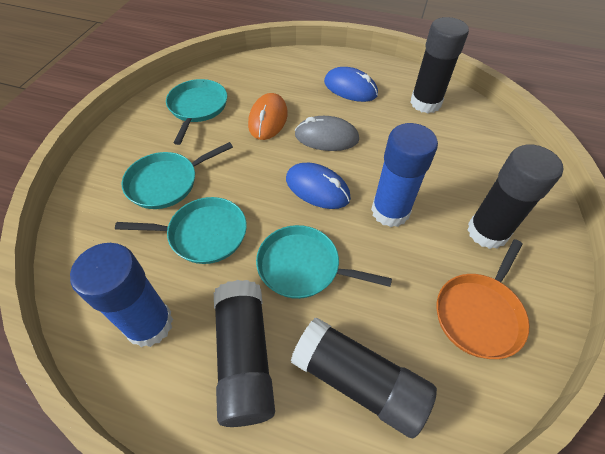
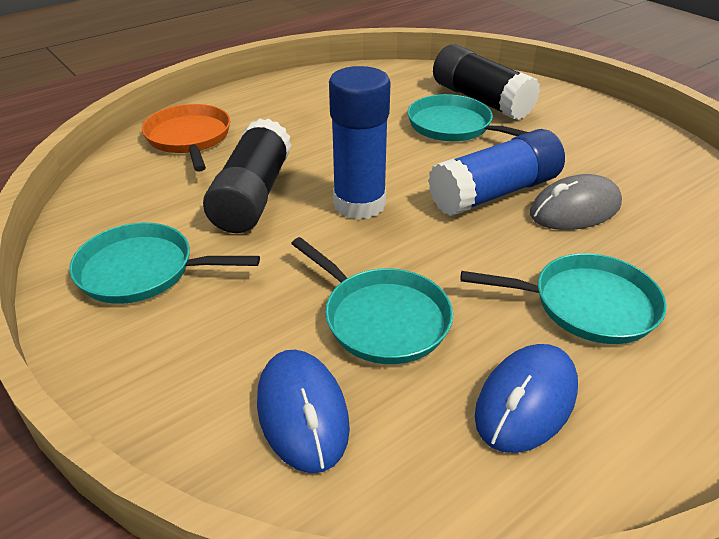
black glue stick: [214,280,275,427] [291,317,437,438] [410,17,469,113] [467,144,563,249] = 4 -> [203,118,291,233] [433,44,540,120] = 2
orange mouse: [248,93,288,140] = 1 -> none = 0

